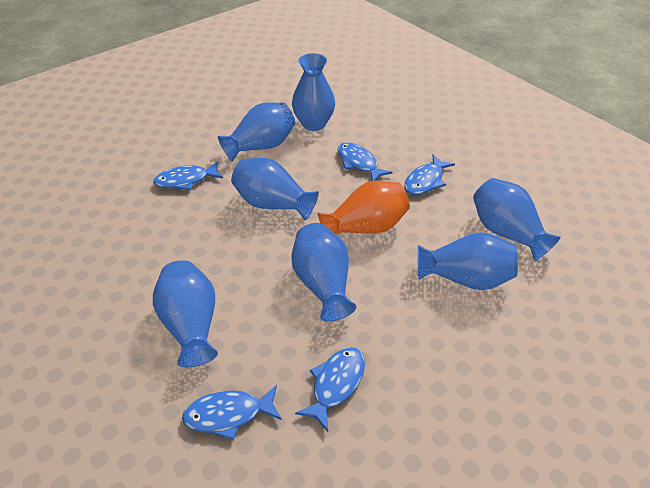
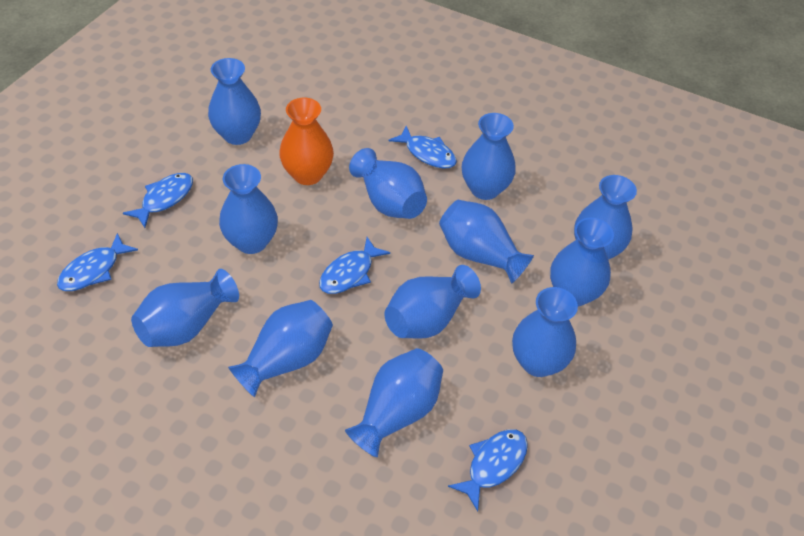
blue vase: [153,260,218,367] [218,102,295,162] [231,158,319,220] [291,223,356,321] [292,53,335,131] [417,232,518,290] [473,178,561,261] = 7 -> [131,269,239,347] [208,58,261,145] [219,164,278,254] [228,300,333,397] [345,348,443,457] [349,148,427,219] [384,265,481,339] [439,200,534,284] [462,113,516,200] [512,287,578,377] [550,218,614,306] [574,175,637,260] = 12

